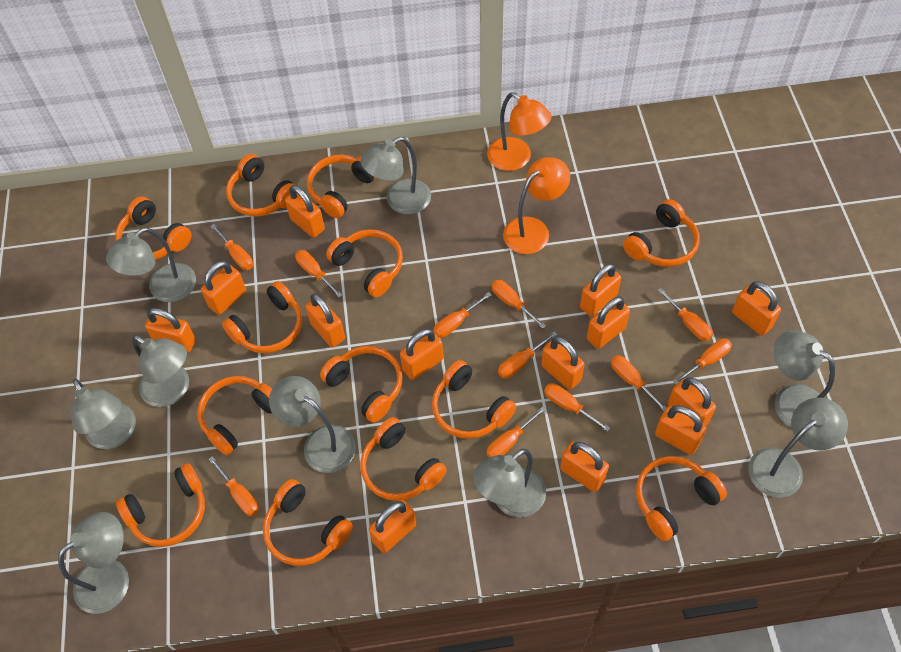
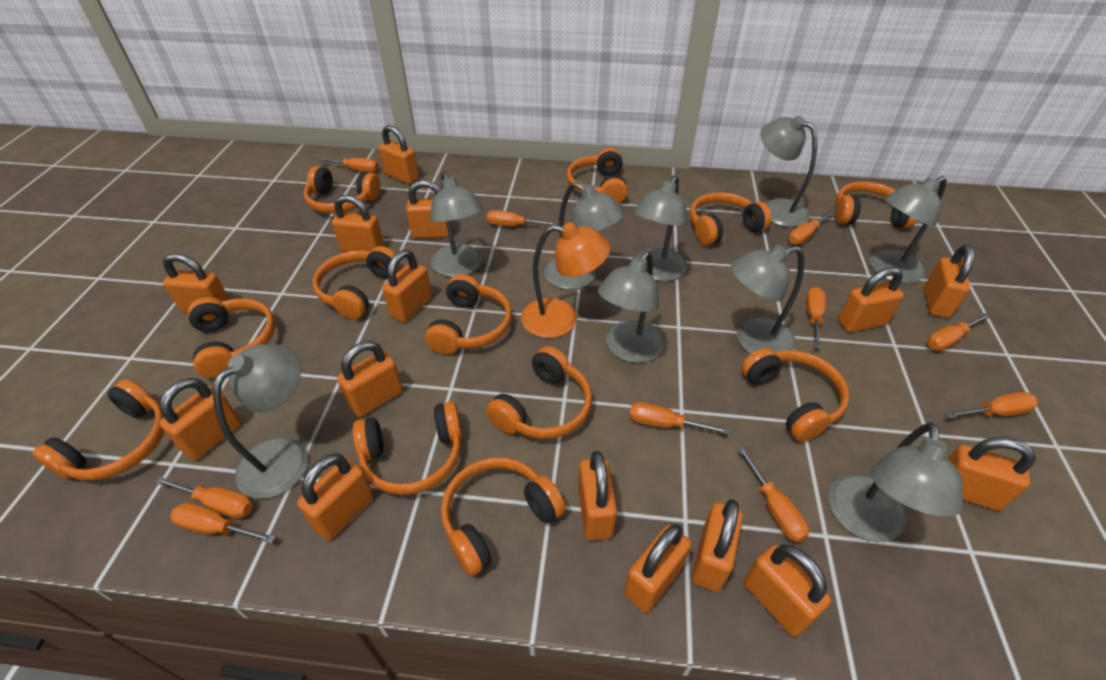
orange headphones: [115,196,191,260] [116,463,205,547] [197,376,272,455] [222,281,302,353] [226,154,295,216] [263,479,353,566] [307,155,376,218] [320,346,403,423] [326,229,403,297] [360,417,447,501] [432,360,516,439] [623,199,700,267] [636,456,727,541] = 13 -> [32,379,165,480] [188,297,275,378] [303,166,381,214] [312,246,400,319] [353,401,462,495] [425,274,512,354] [441,458,566,576] [486,346,592,439] [566,148,628,203] [690,192,772,245] [741,348,849,442] [835,181,917,228] = 12
orange lamp: [487,92,552,171] [503,157,570,254] = 2 -> [521,222,610,338] = 1
orange padlock: [145,308,196,353] [201,261,246,315] [285,185,325,238] [305,293,345,347] [369,500,416,553] [400,329,443,380] [541,336,585,390] [560,442,609,492] [580,263,621,317] [587,296,630,349] [655,405,707,455] [668,377,716,425] [732,281,781,335] = 13 -> [160,378,241,460] [163,253,230,313] [297,454,374,540] [332,195,384,252] [337,341,403,417] [378,125,419,184] [382,250,432,322] [406,180,453,238] [578,451,617,541] [624,524,691,613] [692,499,743,592] [744,545,831,637] [838,267,904,332] [924,245,975,318] [948,437,1036,511] = 15
orange screwdriver: [208,456,259,516] [211,224,253,270] [295,250,342,297] [433,292,491,338] [486,406,546,458] [491,280,546,328] [498,332,557,378] [544,383,610,432] [611,355,667,411] [657,288,713,341] [673,339,732,385] = 11 -> [155,477,253,519] [170,503,276,544] [318,158,379,173] [487,210,557,226] [629,402,729,434] [737,446,809,542] [789,210,834,245] [806,287,826,349] [927,313,991,351] [946,392,1038,419] = 10

